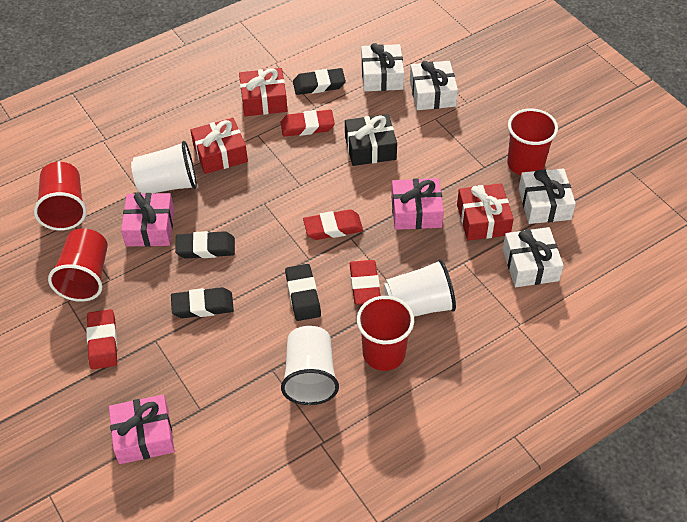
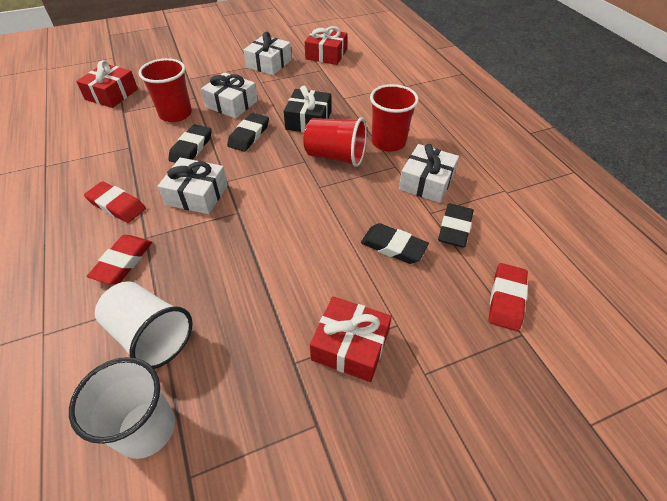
pink gift: [109,395,175,464] [121,193,174,247] [391,178,444,230] = 3 -> none = 0
red cup: [34,162,87,231] [48,228,108,302] [357,296,414,371] [507,108,558,175] = 4 -> [139,58,192,122] [303,117,367,167] [370,84,419,152] = 3
red eraser: [86,309,117,369] [280,110,335,137] [303,209,363,240] [350,260,380,305] = 4 -> [84,181,146,223] [87,235,152,285] [488,263,528,331] = 3
white cup: [131,141,197,194] [281,326,339,405] [384,259,456,317] = 3 -> [69,357,175,459] [95,281,193,369] = 2

